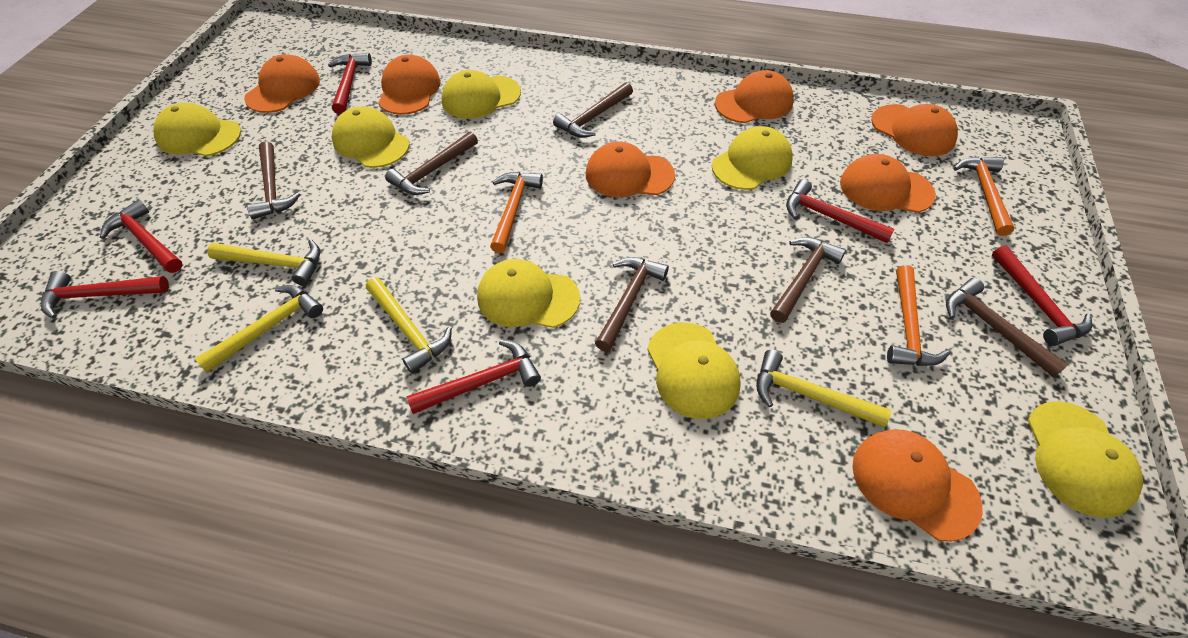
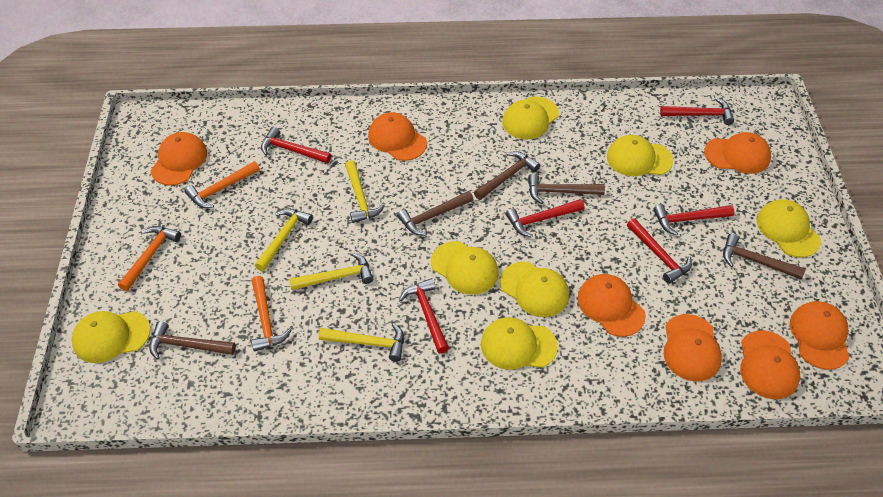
brown hammer: [247,141,300,219] [385,131,478,195] [553,82,633,138] [595,257,669,352] [770,237,846,323] [946,278,1068,378] = 6 -> [149,321,236,360] [397,191,473,236] [474,151,540,200] [528,173,605,204] [723,233,806,280] = 5

